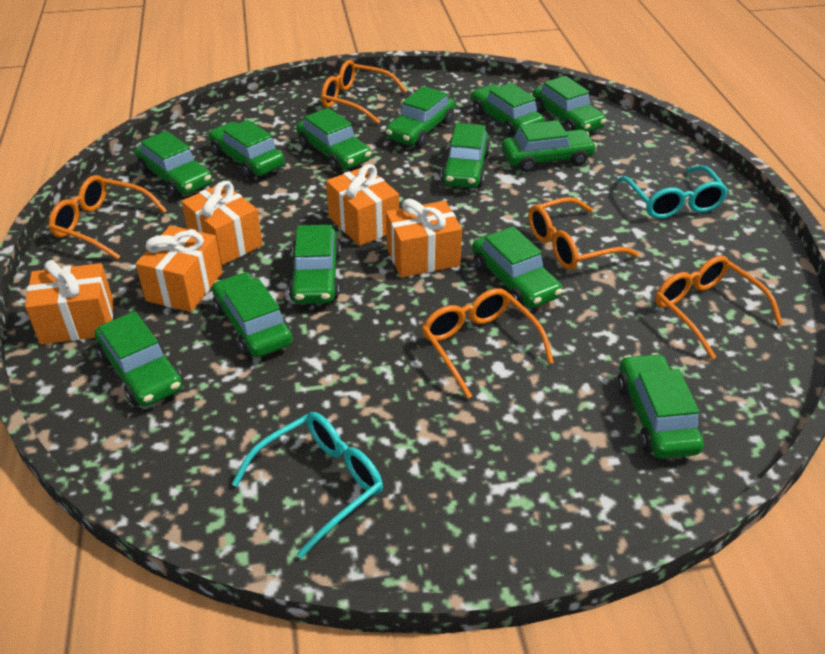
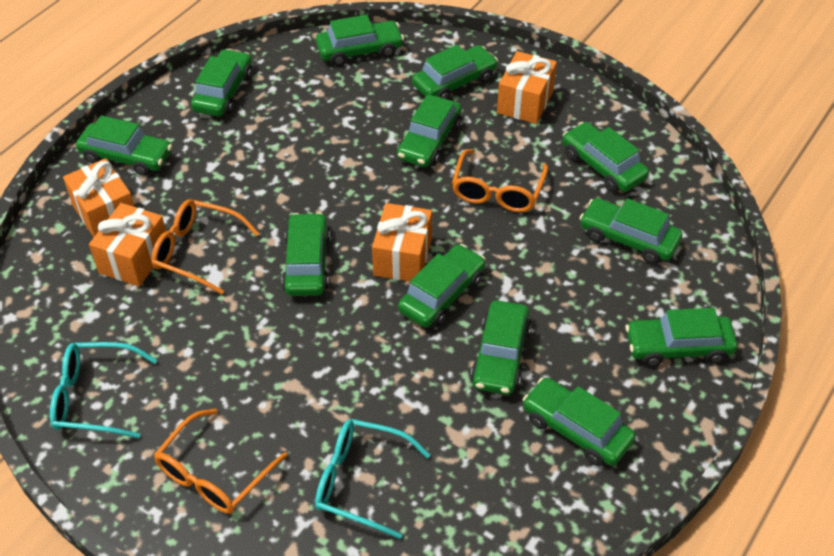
green car: [94,311,183,407] [135,131,212,197] [208,120,285,178] [212,272,292,358] [289,225,341,304] [296,108,371,171] [386,86,455,147] [441,123,491,188] [471,83,545,137] [472,226,563,308] [502,120,597,172] [532,76,606,132] [617,353,704,459] = 13 -> [76,115,172,176] [191,49,252,116] [282,213,330,296] [316,15,404,66] [397,94,461,167] [398,244,485,328] [412,45,498,99] [471,300,531,395] [522,377,636,466] [563,122,649,192] [579,198,682,264] [625,308,737,366] = 12
orange gift: [25,260,113,345] [136,226,222,312] [181,181,263,265] [326,164,399,246] [386,198,462,278] = 5 -> [63,158,134,237] [89,203,166,287] [372,203,432,282] [497,51,557,124] = 4
orange glasses: [49,175,167,260] [321,60,407,124] [422,288,554,399] [528,197,639,270] [655,256,783,360] = 5 -> [151,199,260,294] [154,409,288,514] [452,149,548,212] = 3

